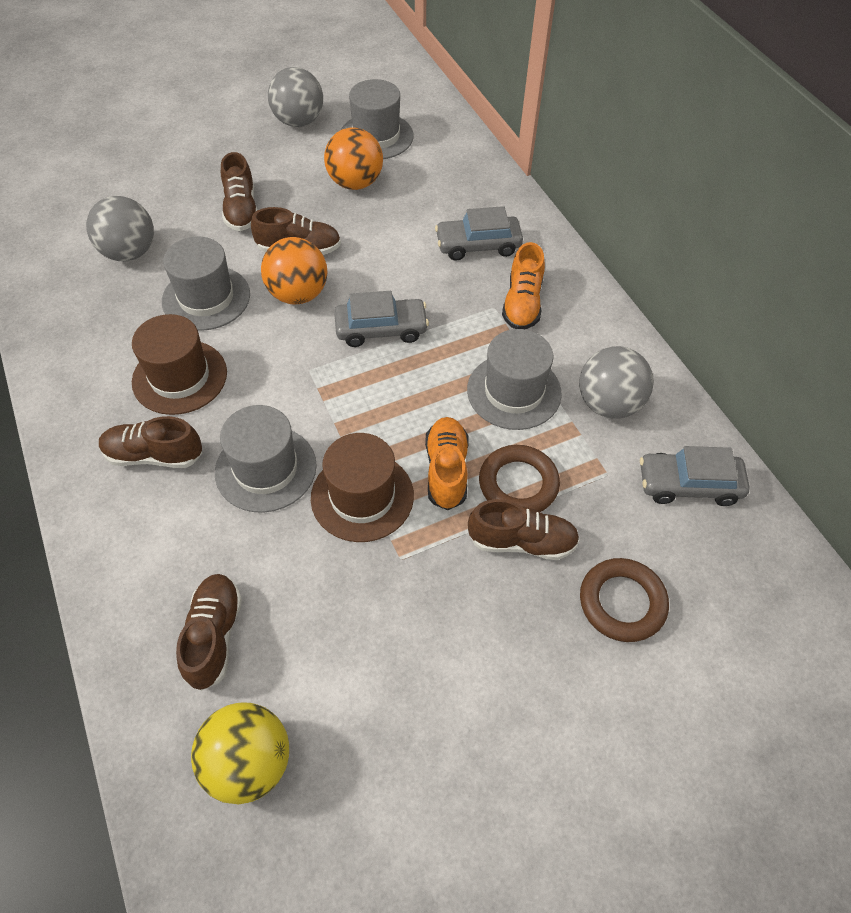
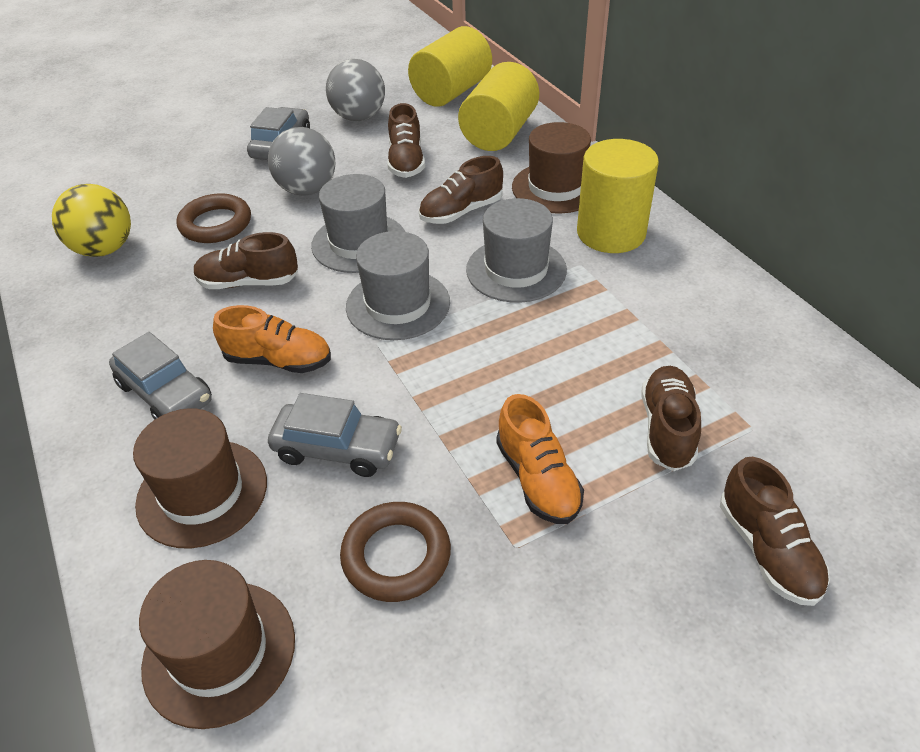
brown hat: [132,314,227,415] [311,433,414,542] = 2 -> [133,408,267,548] [139,560,295,729] [512,122,591,213] = 3
grey ball: [86,196,154,261] [268,67,323,127] [579,346,654,419] = 3 -> [268,127,335,195] [326,59,385,121] = 2
grey hat: [162,237,250,331] [215,405,317,513] [341,79,414,159] [467,329,562,430] = 4 -> [311,174,405,273] [346,231,450,340] [466,198,567,303] = 3
orange ball: [261,237,328,304] [324,127,383,190] = 2 -> none = 0
yellow cylinder: none = 0 -> [408,26,492,107] [458,62,539,151] [577,139,659,253] = 3

